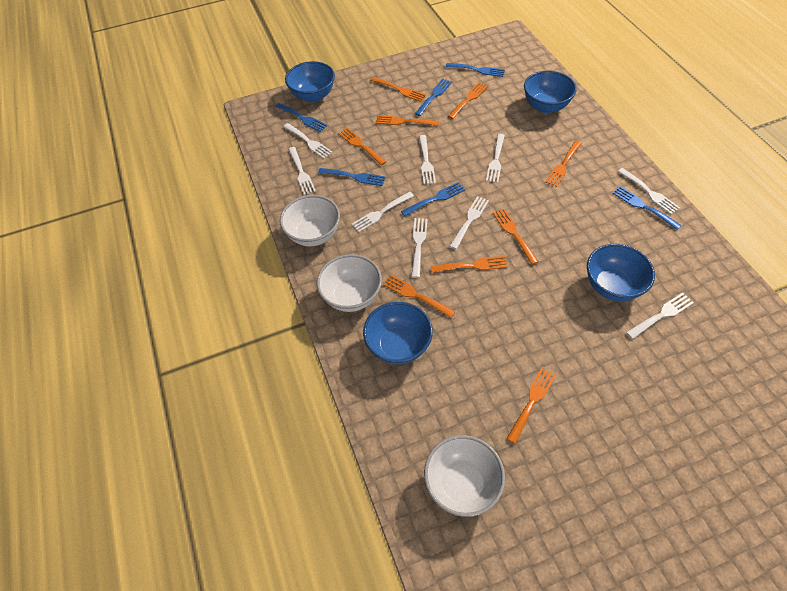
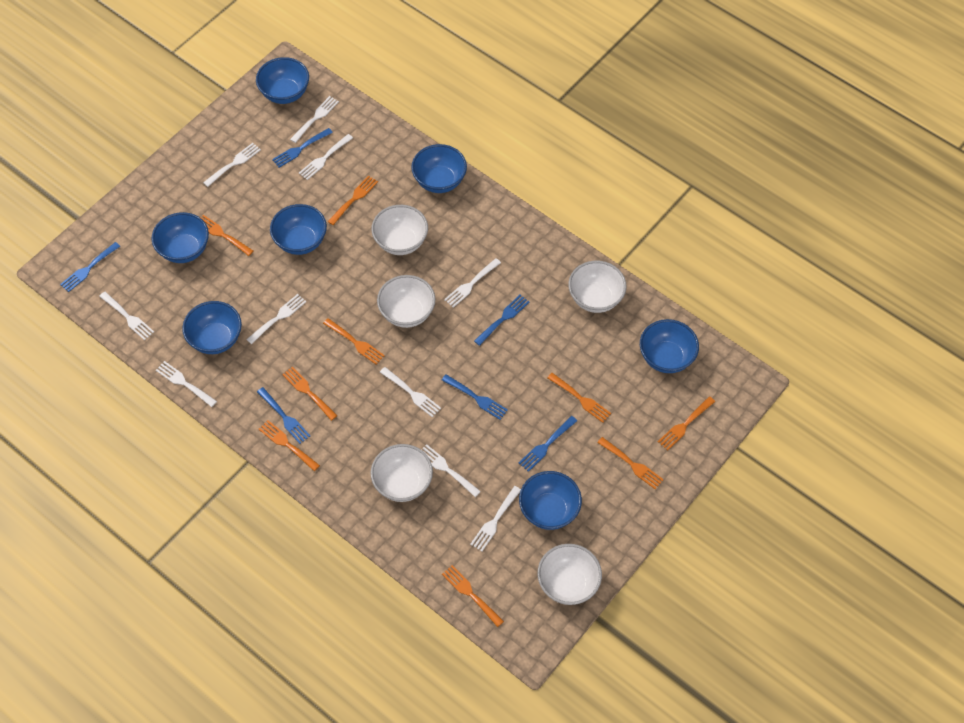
blue bowl: [285,61,335,102] [363,302,433,365] [524,71,577,113] [587,244,655,301] = 4 -> [151,212,209,263] [182,301,242,354] [256,57,309,104] [270,204,327,255] [411,144,467,193] [519,471,582,530] [640,319,699,373] = 7
white bowl: [280,195,340,246] [317,254,382,312] [424,435,505,517] = 3 -> [371,205,428,255] [371,444,433,502] [377,275,435,328] [537,544,602,605] [568,261,627,313] = 5
white fork: [283,123,333,158] [288,147,316,195] [352,191,414,232] [411,218,428,278] [419,135,436,184] [450,196,489,249] [486,134,505,183] [617,168,680,214] [626,293,694,339] = 9 -> [99,291,154,340] [156,361,217,407] [203,143,261,187] [246,294,306,344] [290,96,339,143] [299,134,353,180] [380,367,441,417] [421,444,481,497] [444,258,501,308] [470,486,521,551] = 10

